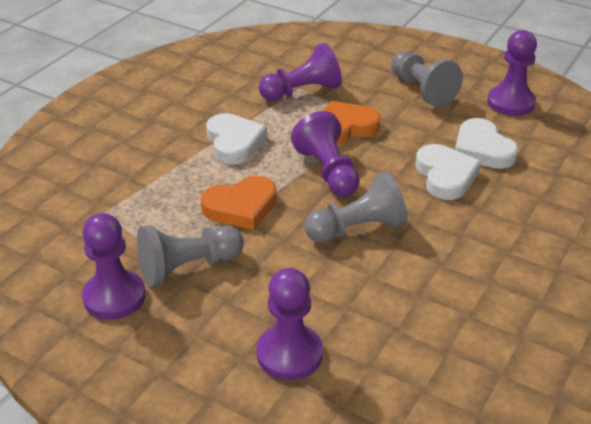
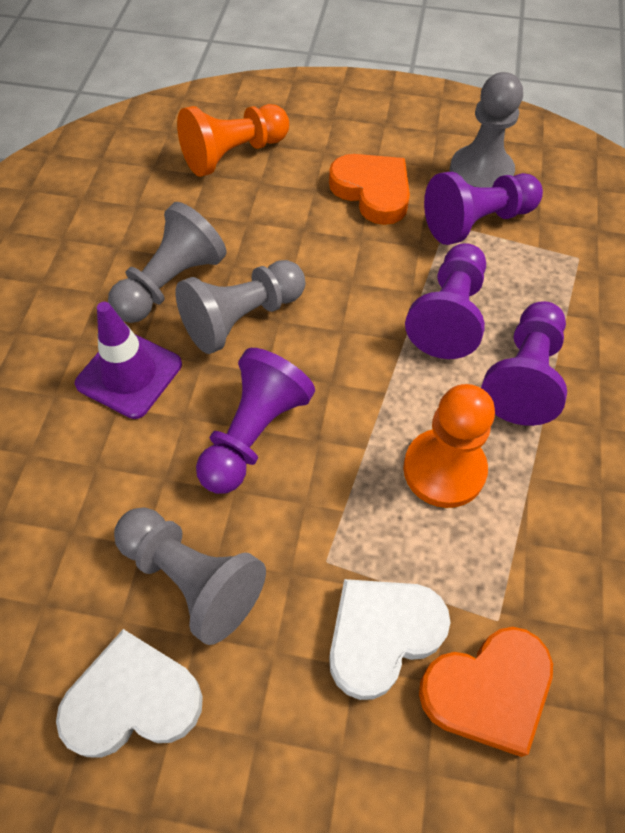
grey pawn: [137,225,244,287] [304,172,408,243] [391,51,463,107] = 3 -> [108,202,227,323] [114,507,266,645] [175,260,305,354] [450,72,523,188] = 4
orange pawn: none = 0 -> [177,104,289,177] [403,384,495,508] = 2
purple pawn: [82,213,146,320] [257,268,323,380] [259,43,342,101] [291,111,360,197] [487,30,537,116] = 5 -> [196,348,315,494] [405,243,486,359] [424,172,543,245] [481,301,567,426] = 4
purple traffic cone: none = 0 -> [75,302,182,419] = 1
white heart: [206,113,267,164] [416,144,481,200] [455,118,518,169] = 3 -> [56,629,203,758] [329,579,450,700] = 2

